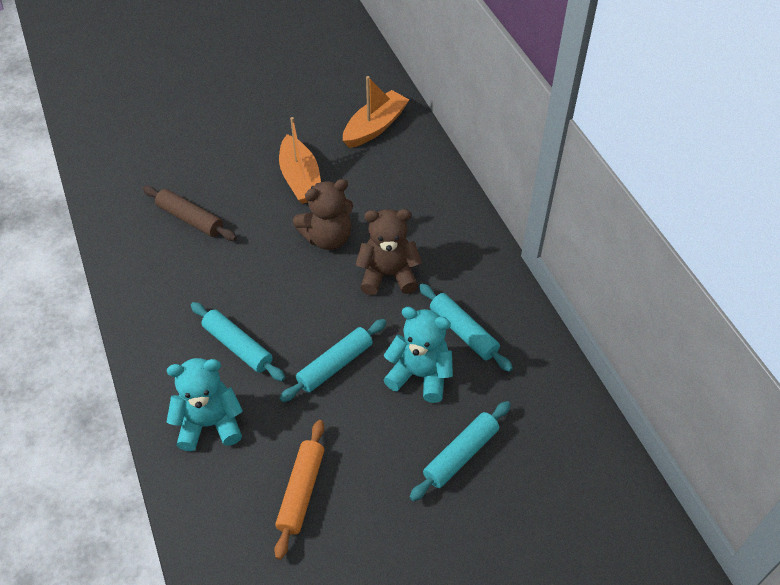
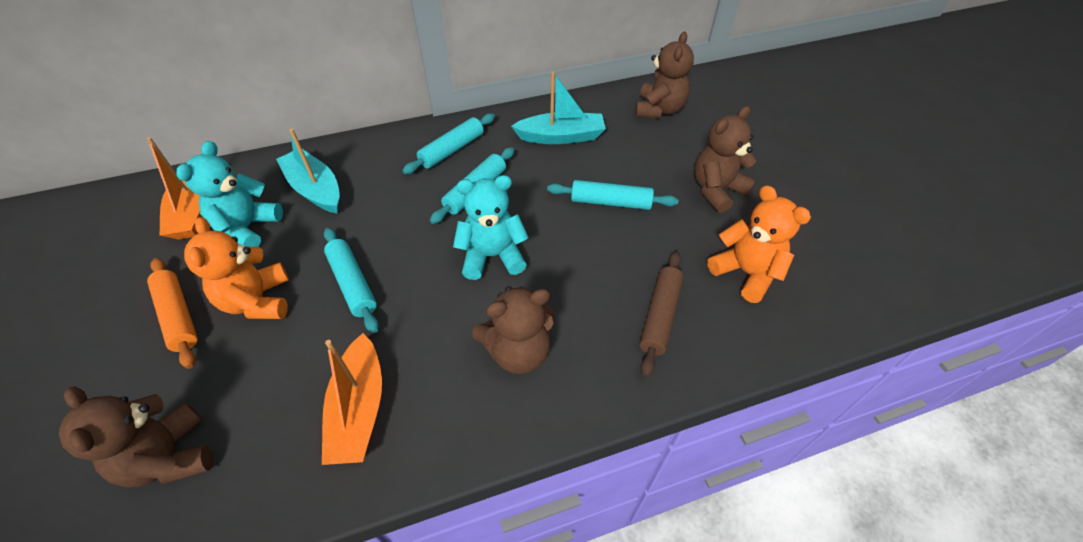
brown teddy bear: [293,179,353,250] [355,209,422,295] = 2 -> [59,386,213,488] [472,286,555,374] [635,32,694,118] [694,106,757,213] = 4
orange teddy bear: none = 0 -> [184,217,289,319] [707,185,811,303] = 2
turquoise boat: none = 0 -> [276,129,340,213] [511,71,606,144] = 2

